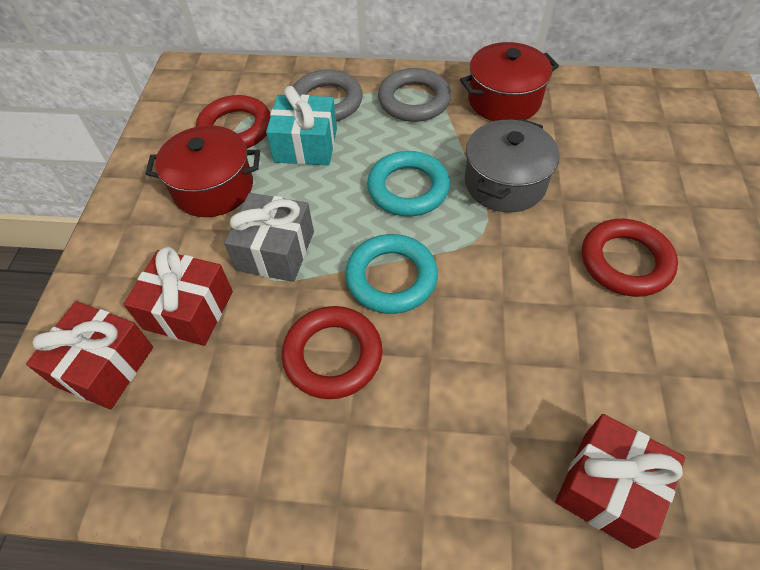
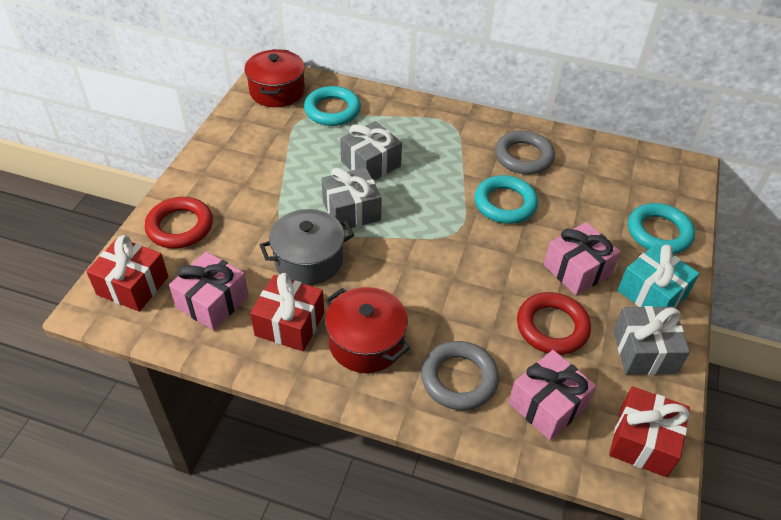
grey gift: [224,193,314,282] = 1 -> [321,167,382,230] [340,121,402,180] [613,306,690,375] = 3
pink gift: none = 0 -> [169,252,249,331] [508,350,596,440] [544,222,621,296] = 3
red ring: [196,95,270,149] [282,306,383,399] [582,219,678,297] = 3 -> [145,197,213,249] [517,292,591,355] = 2
turquoise ring: [345,234,438,314] [367,151,450,216] = 2 -> [304,86,361,126] [474,175,538,224] [628,203,695,254] = 3

